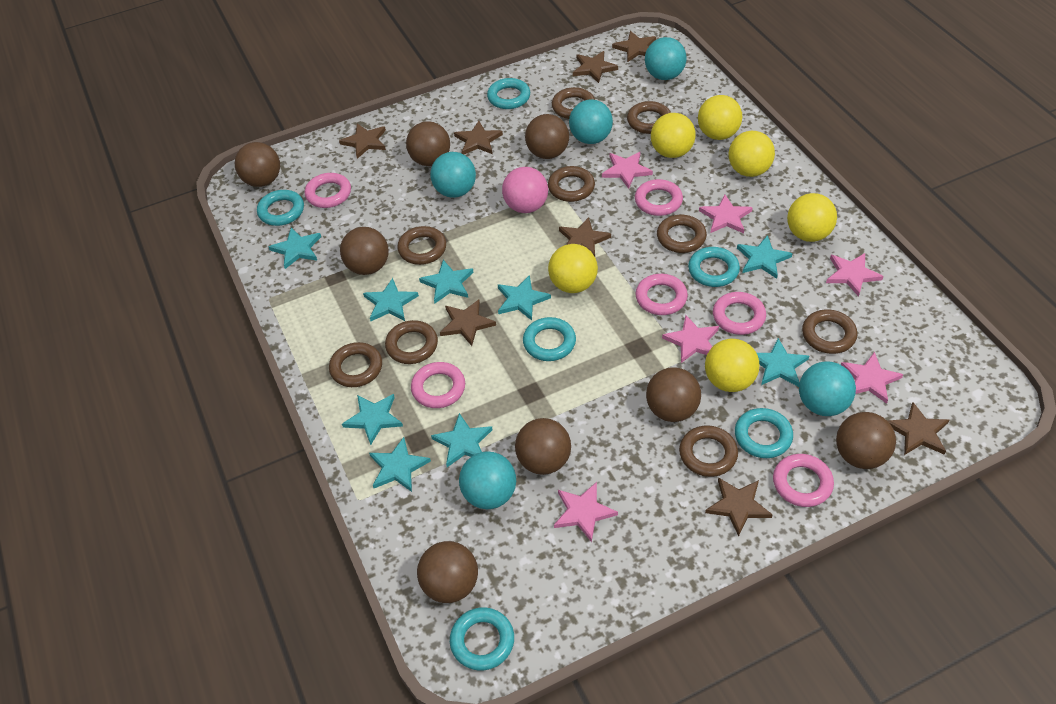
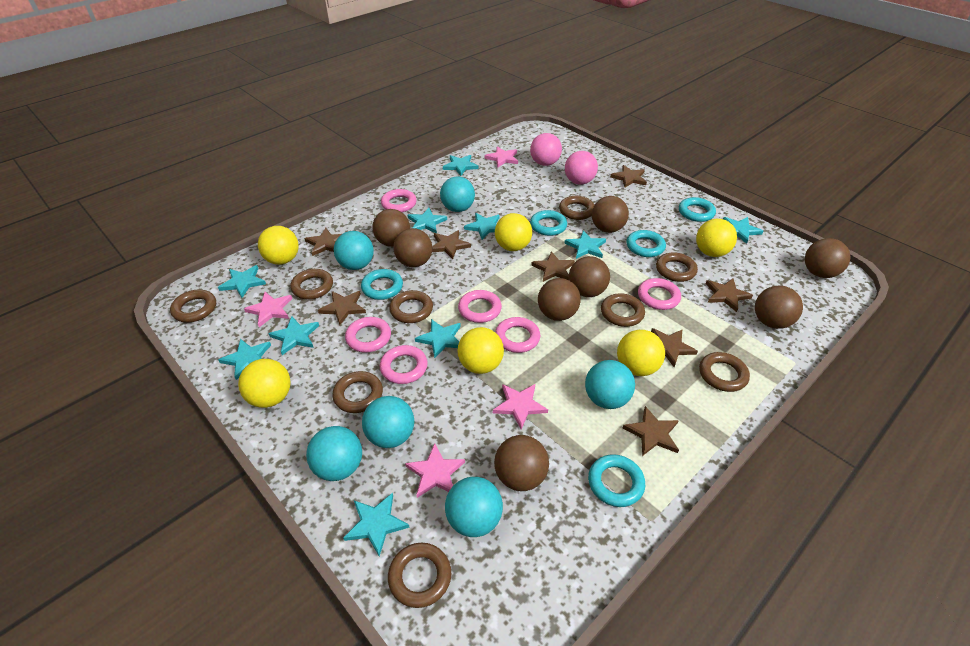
pink ball: [502,167,548,213] = 1 -> [530,133,562,166] [565,151,598,185] = 2
pink star: [554,482,618,542] [602,152,653,189] [662,315,719,363] [699,195,753,233] [826,253,884,297] [841,352,903,404] = 6 -> [244,292,293,327] [405,443,465,498] [484,146,518,168] [493,384,548,430] = 4
turquoise ball: [430,152,476,198] [459,451,516,509] [569,99,613,144] [645,37,687,80] [799,361,856,416] = 5 -> [306,426,362,481] [334,231,374,270] [362,396,414,448] [440,177,475,212] [445,477,503,537] [585,360,635,409] = 6
turquoise ring: [257,190,304,226] [450,607,514,671] [487,78,530,109] [523,317,576,361] [688,247,740,287] [735,408,793,458] = 6 -> [361,269,403,300] [530,210,567,236] [588,454,645,507] [627,230,666,257] [679,197,716,222] = 5
turquoise star: [269,227,321,269] [342,394,403,445] [363,278,419,321] [369,437,431,492] [419,260,474,303] [431,413,493,467] [498,275,551,321] [737,235,793,279] [757,338,809,387] = 9 -> [218,265,266,298] [218,339,271,380] [268,316,319,355] [343,493,410,556] [408,208,447,233] [415,319,461,358] [443,155,479,176] [464,213,500,240] [564,230,606,259] [723,217,764,244] = 10

